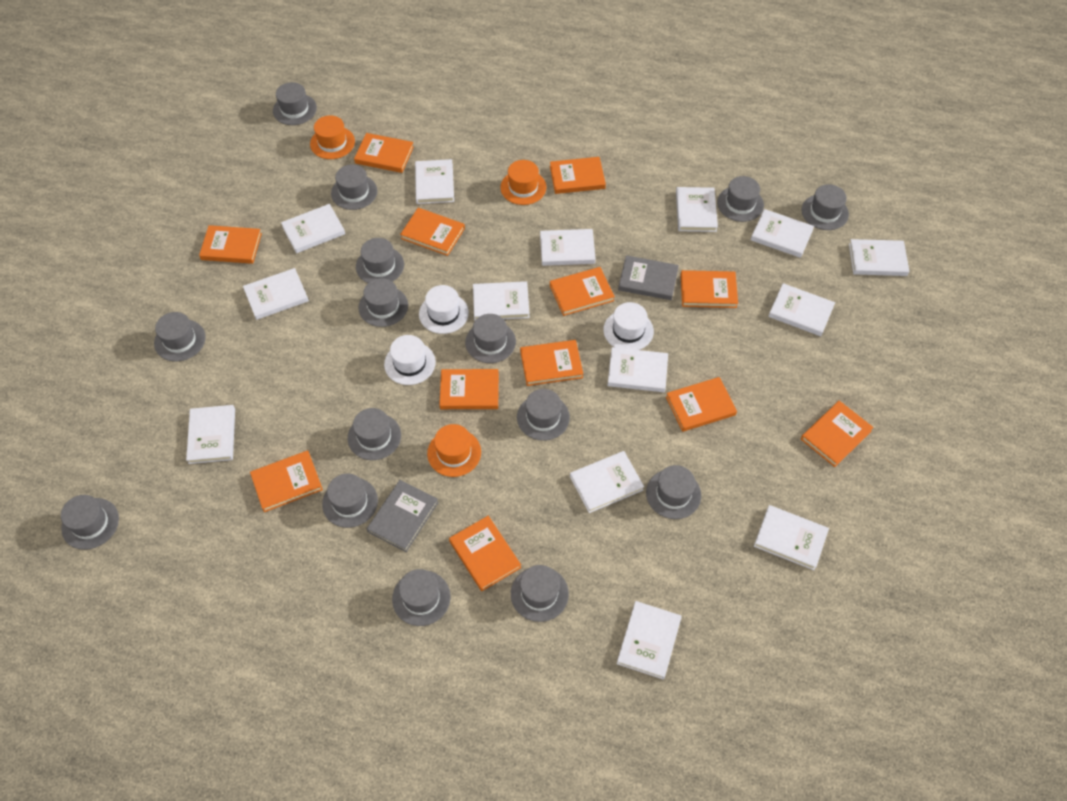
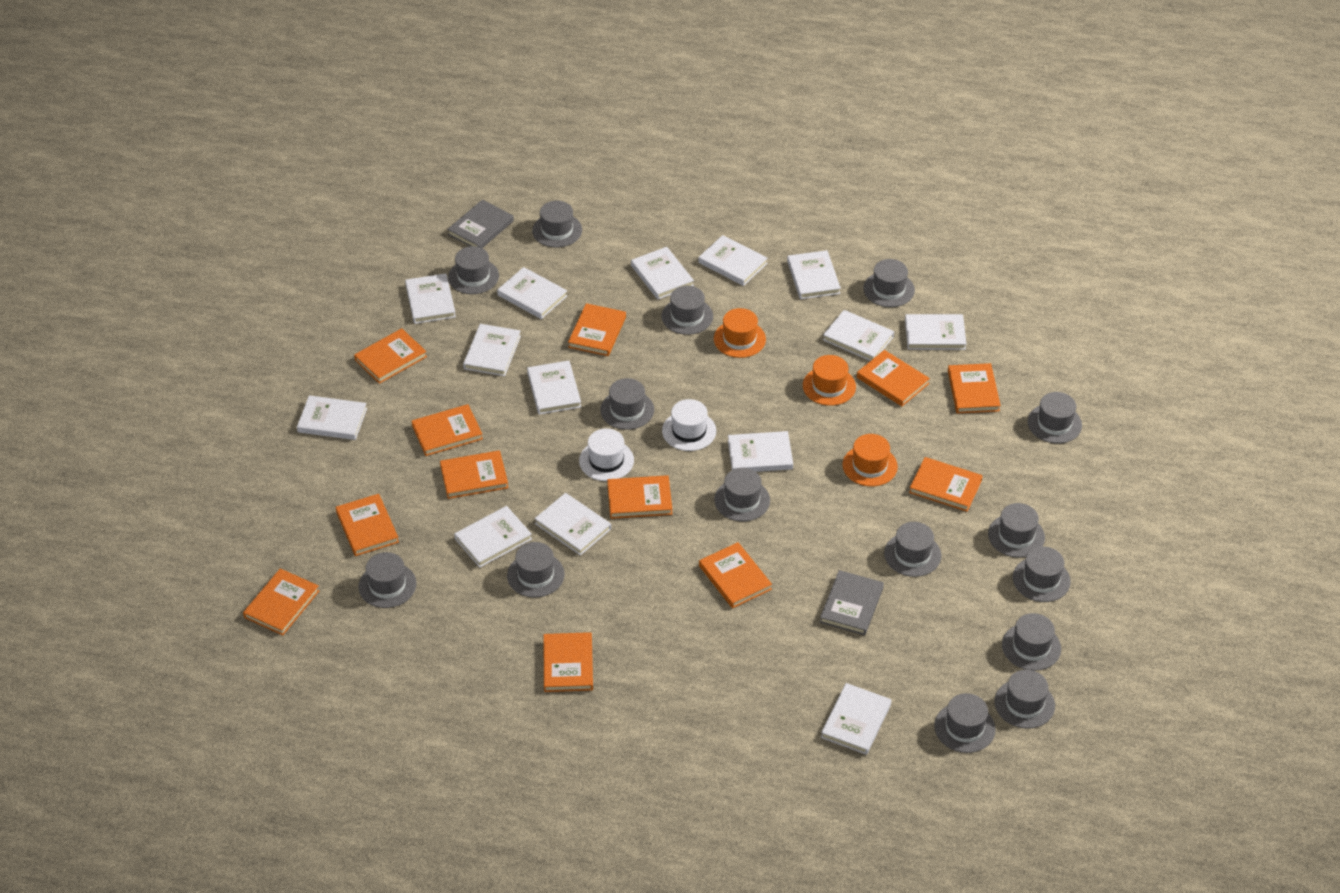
white hat: [384,335,436,385] [419,285,469,334] [603,302,654,350] = 3 -> [579,429,634,481] [662,399,716,451] = 2

